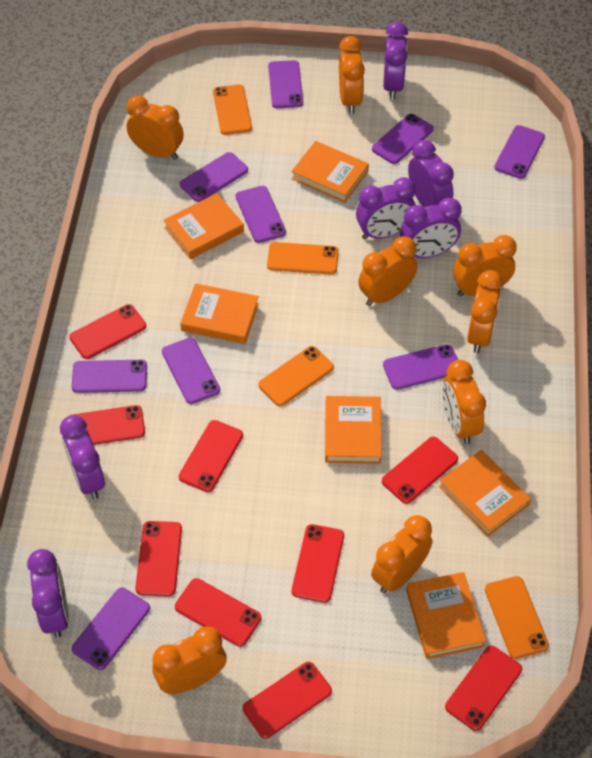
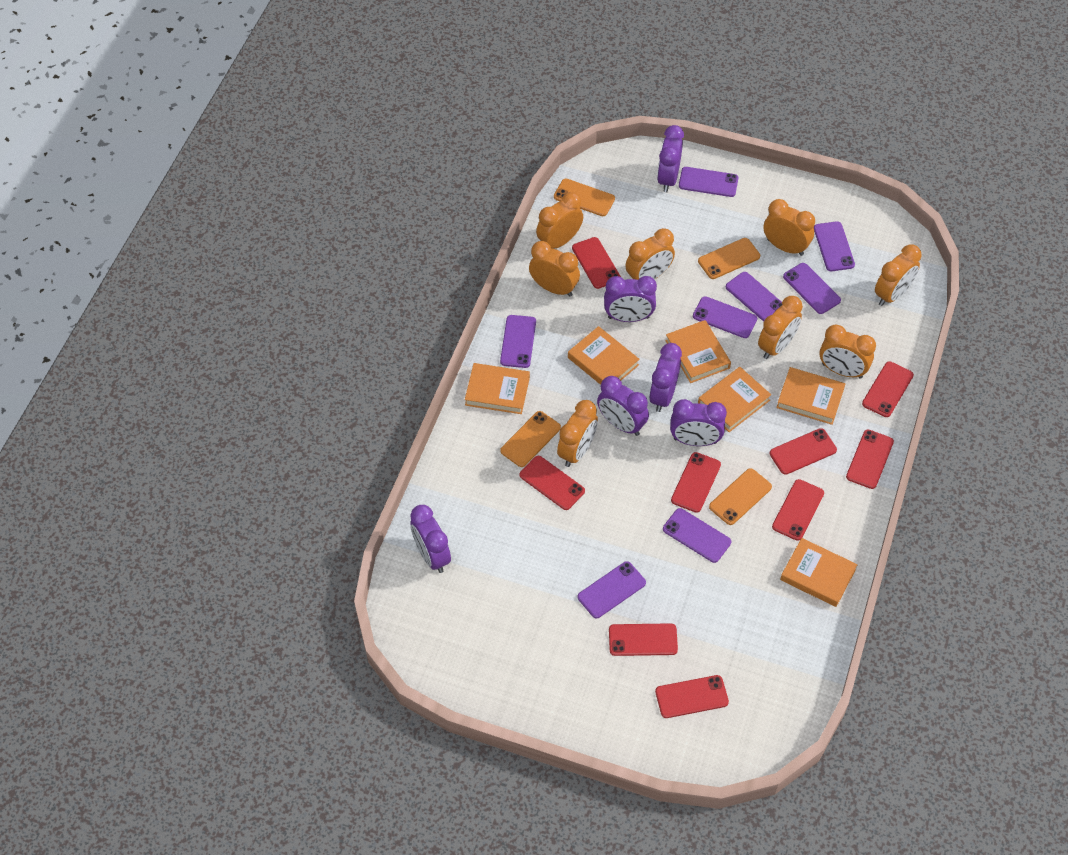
purple phone: [71,360,147,393] [72,588,150,670] [162,338,220,404] [180,152,248,202] [236,186,286,243] [268,60,303,108] [372,114,434,164] [383,344,458,390] [494,125,545,179] = 9 -> [500,315,536,368] [578,561,646,618] [663,508,731,563] [679,167,738,197] [693,296,757,338] [726,272,783,321] [783,263,841,314] [814,221,855,271] = 8

